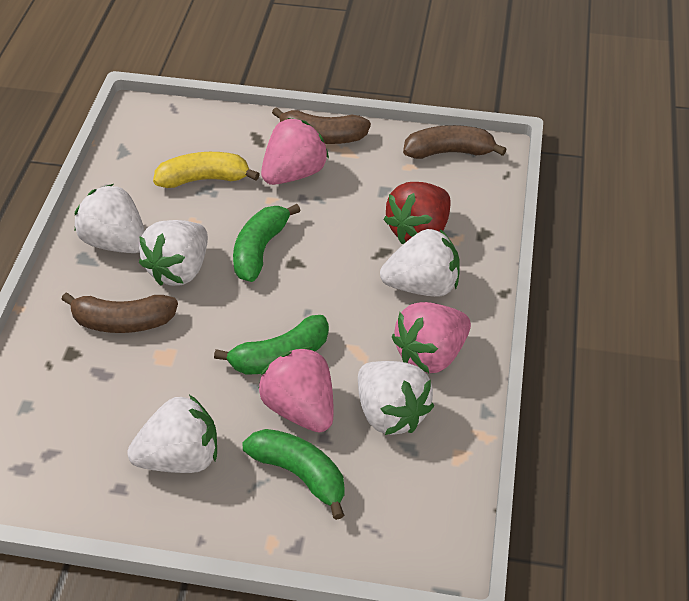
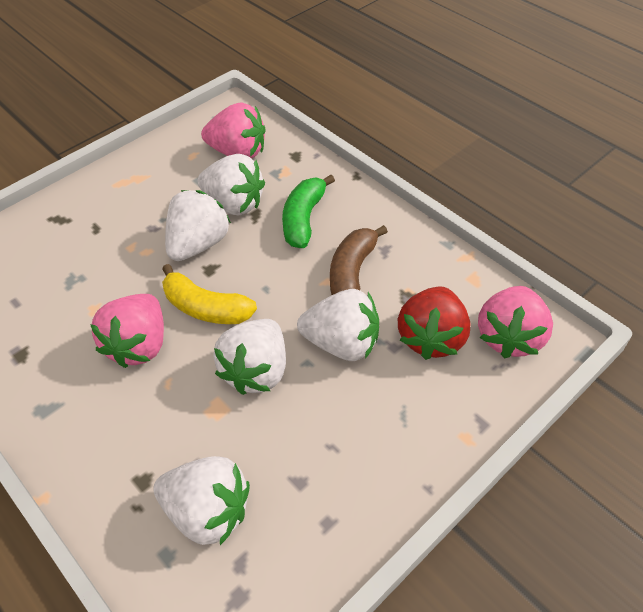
brown banana: [61,293,178,333] [272,107,371,144] [403,125,507,159] = 3 -> [330,225,388,295] = 1
green banana: [214,315,329,375] [233,204,301,282] [243,429,345,520] = 3 -> [282,175,335,248] = 1

